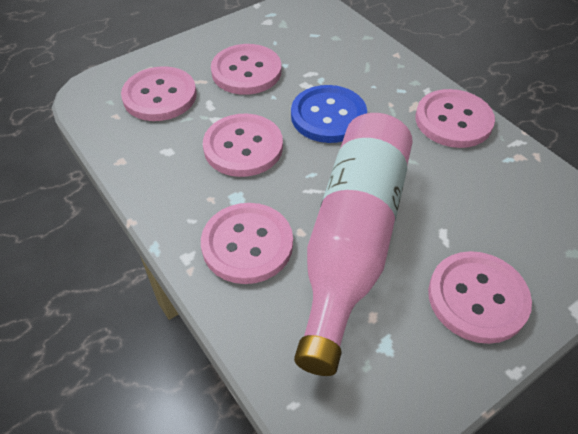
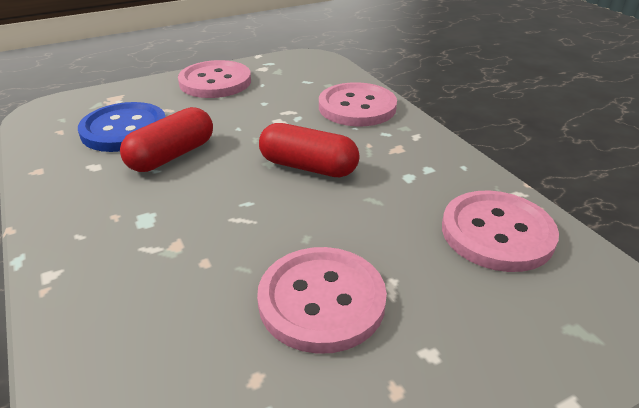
pink bottle: [294,113,413,376] = 1 -> none = 0
pink button: [121,66,197,121] [201,203,293,284] [203,114,283,177] [211,44,281,95] [416,89,495,148] [428,251,532,344] = 6 -> [178,60,251,98] [257,247,387,354] [319,82,397,126] [442,191,559,272] = 4
red capsule: none = 0 -> [120,107,213,172] [259,123,360,177] = 2

